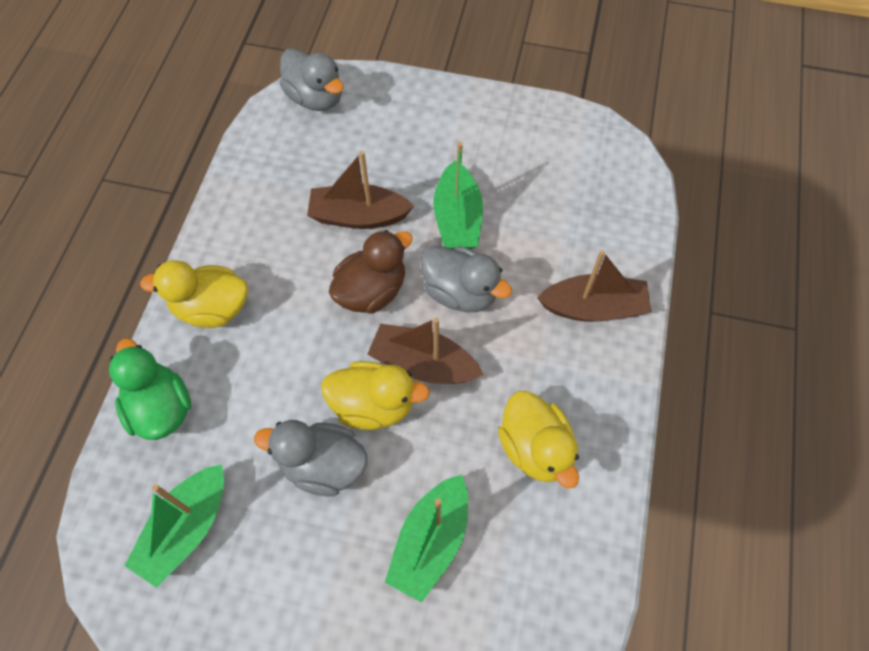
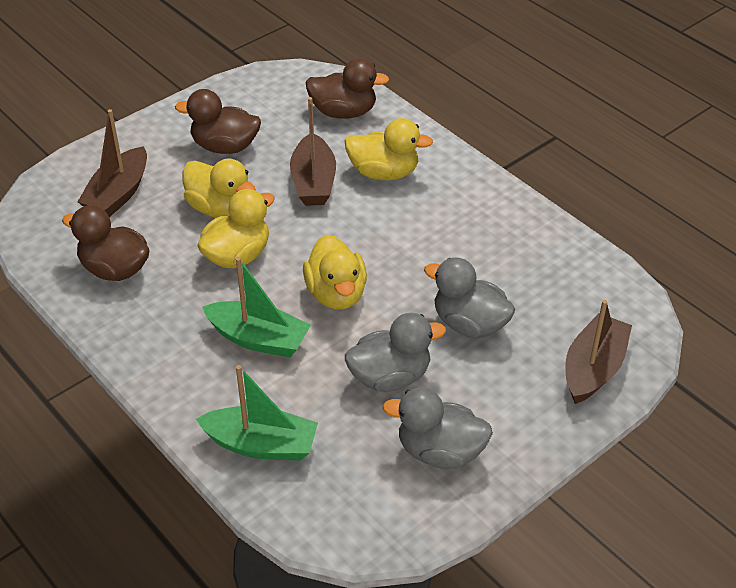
brown duck: [329,230,413,314] = 1 -> [62,205,149,281] [175,89,261,154] [305,58,389,119] = 3
green boat: [124,464,224,588] [385,474,468,603] [433,142,483,250] = 3 -> [196,365,318,461] [202,257,311,357] = 2
green duck: [109,338,191,440] = 1 -> none = 0
yellow duck: [140,260,248,328] [321,361,430,430] [498,391,579,488] = 3 -> [182,158,256,218] [197,189,275,268] [303,234,367,310] [345,118,433,180] = 4

